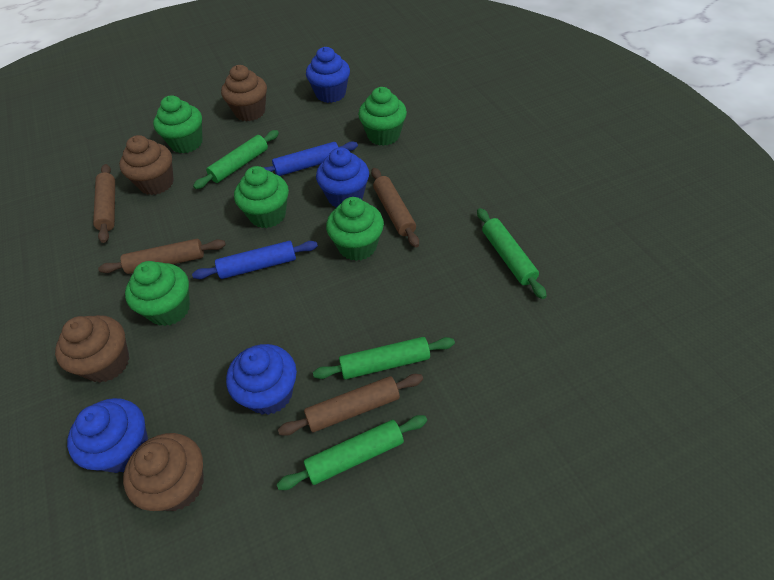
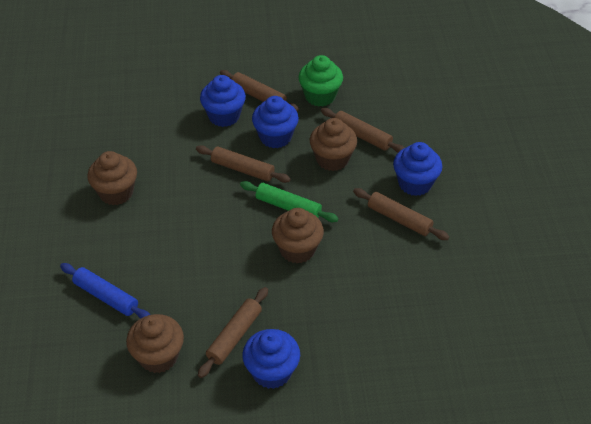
blue rolling pin: [192,241,318,279] [263,141,358,176] = 2 -> [60,263,150,319] = 1
brown rolling pin: [93,164,115,243] [98,239,226,274] [278,374,423,436] [371,168,419,248] = 4 -> [196,145,291,183] [198,287,268,378] [220,70,299,112] [321,108,405,153] [353,188,449,240] = 5
green cupcake: [125,261,190,326] [153,95,203,153] [234,166,289,228] [326,197,384,261] [358,87,407,146] = 5 -> [298,55,343,106] = 1
green rolling pin: [193,130,279,189] [277,415,427,490] [313,337,455,379] [477,208,547,299] = 4 -> [240,181,339,222] = 1

